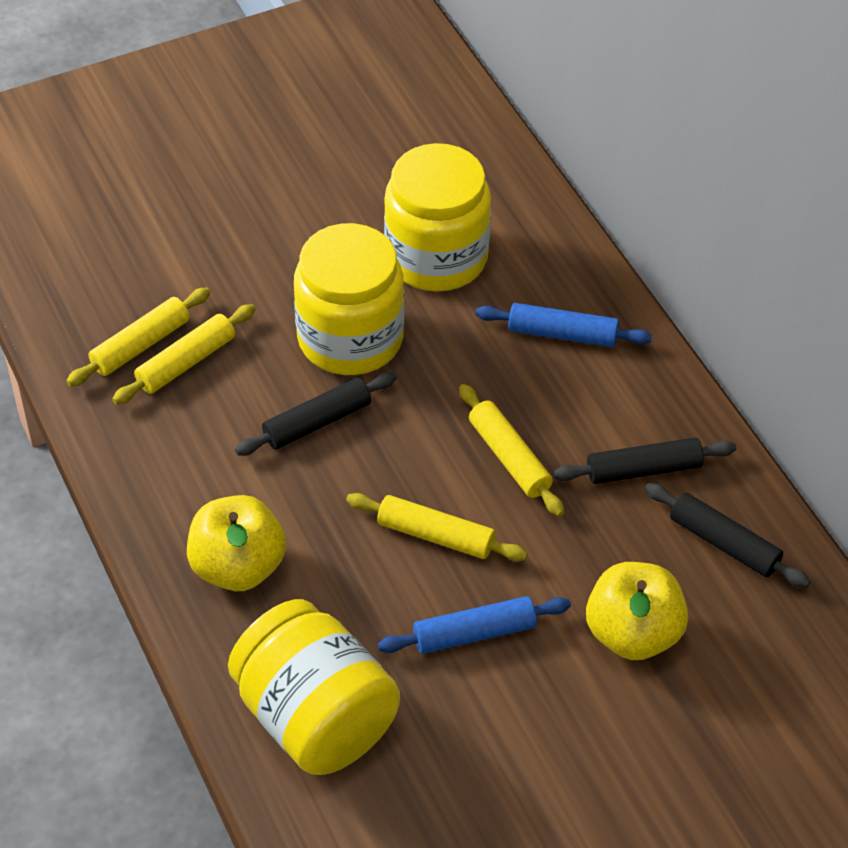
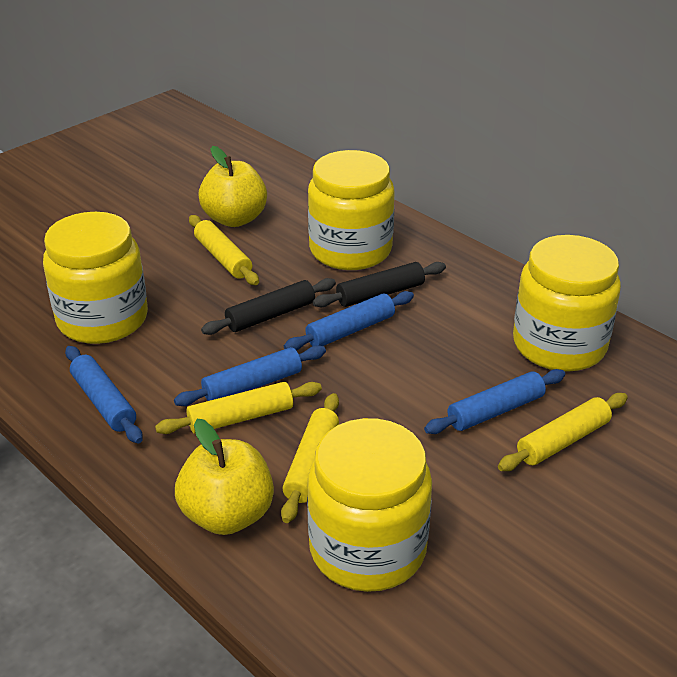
black rolling pin: [235,372,397,456] [553,438,736,484] [645,483,810,588] = 3 -> [201,278,336,335] [313,262,446,307] = 2
blue rolling pin: [378,596,571,654] [475,303,652,347] = 2 -> [65,346,143,444] [174,345,326,406] [284,291,414,351] [424,369,565,434] = 4
yellow jar: [228,599,400,775] [294,223,404,375] [384,143,491,292] = 3 -> [43,212,148,344] [307,418,432,592] [308,150,395,270] [513,235,621,372] = 4

